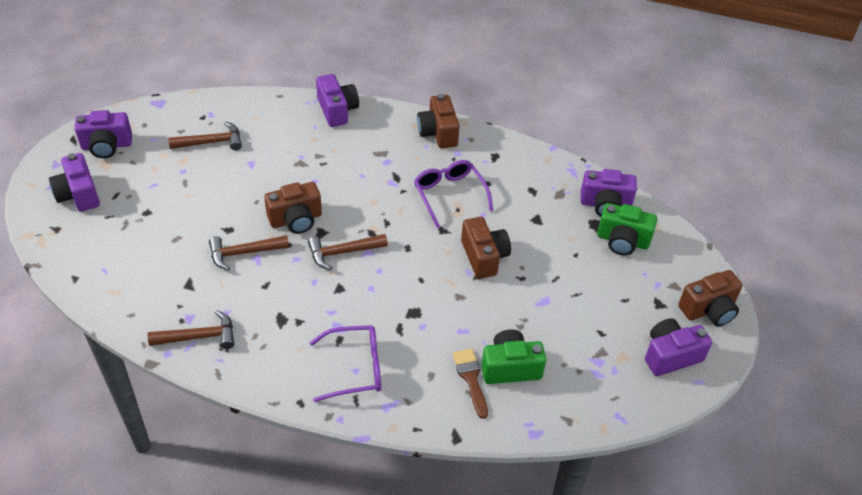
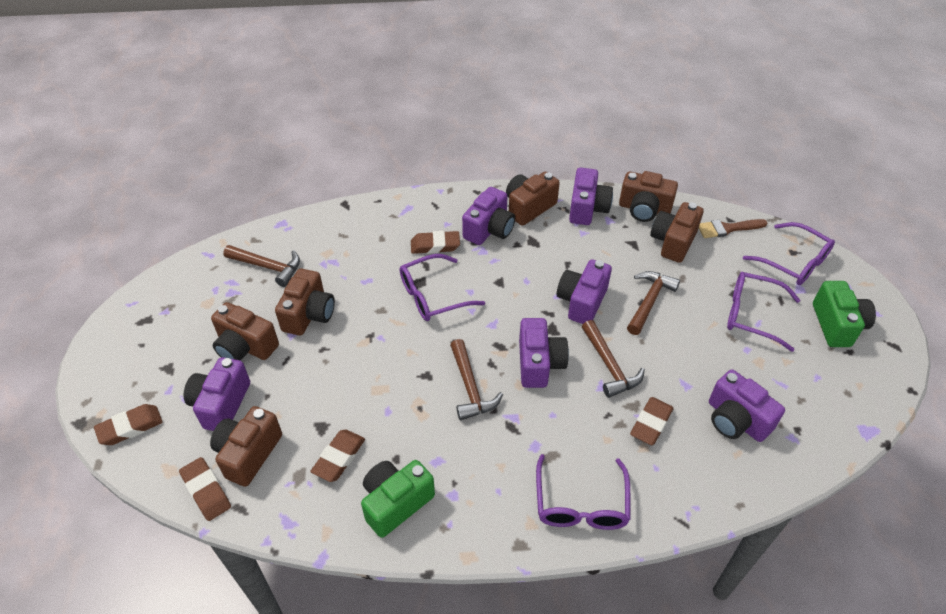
brown camera: [264,182,322,234] [417,94,460,148] [461,217,511,279] [678,270,743,327] = 4 -> [210,406,282,487] [211,302,279,361] [275,268,335,336] [506,172,560,226] [619,171,678,222] [650,202,704,263] = 6
brown eraser: none = 0 -> [94,404,163,445] [179,457,231,521] [310,429,365,482] [411,231,460,254] [630,397,674,445] = 5
purple camera: [49,153,100,212] [75,110,132,158] [316,74,359,127] [581,169,637,217] [645,318,712,376] = 5 -> [184,357,250,431] [462,187,515,245] [519,318,569,388] [557,259,612,324] [569,168,613,225] [709,369,785,442] = 6
purple glasses: [310,325,381,402] [414,160,493,228] = 2 -> [400,254,485,321] [536,454,631,530] [727,272,800,352] [743,222,835,285] = 4

